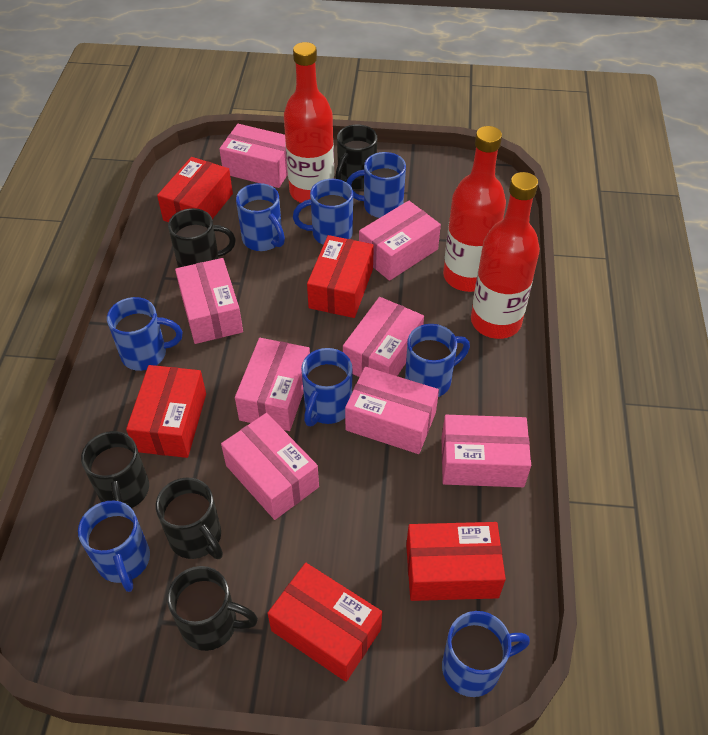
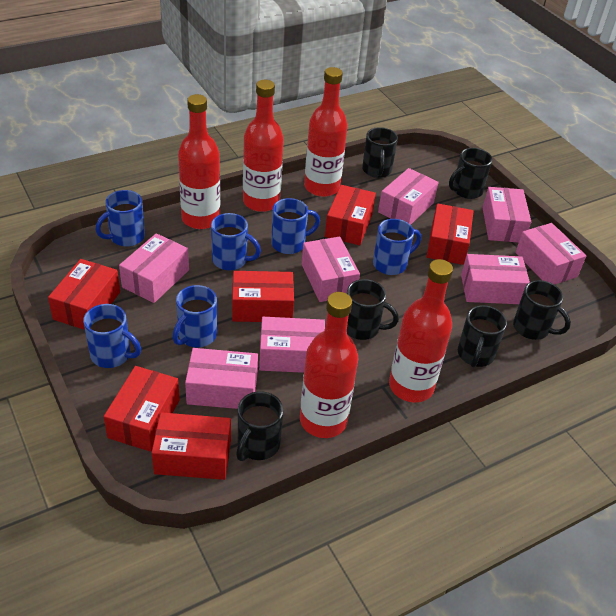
black mug: [81,431,149,508] [156,478,223,559] [167,566,258,651] [168,208,236,268] [336,124,377,189] = 5 -> [236,391,283,461] [347,279,399,340] [362,127,398,178] [449,148,492,199] [458,305,507,368] [513,280,571,340] = 6
blue mug: [78,500,150,592] [107,297,182,371] [236,183,285,251] [293,179,353,245] [301,348,353,426] [347,152,406,218] [405,324,470,397] [442,611,530,697] = 8 -> [83,304,141,368] [96,190,145,247] [172,285,217,348] [211,213,261,270] [271,198,320,254] [373,219,421,275] = 6
red bottle: [284,42,334,203] [443,126,506,292] [471,172,540,339] = 3 -> [178,94,220,229] [243,80,284,212] [300,292,358,438] [304,67,348,197] [389,259,453,403] = 5
red box: [126,365,206,458] [157,157,233,222] [267,563,382,682] [307,235,374,318] [406,522,506,601] = 5 -> [48,259,120,330] [104,366,180,452] [152,412,231,480] [232,271,294,322] [325,185,376,245] [427,203,474,265] = 6

